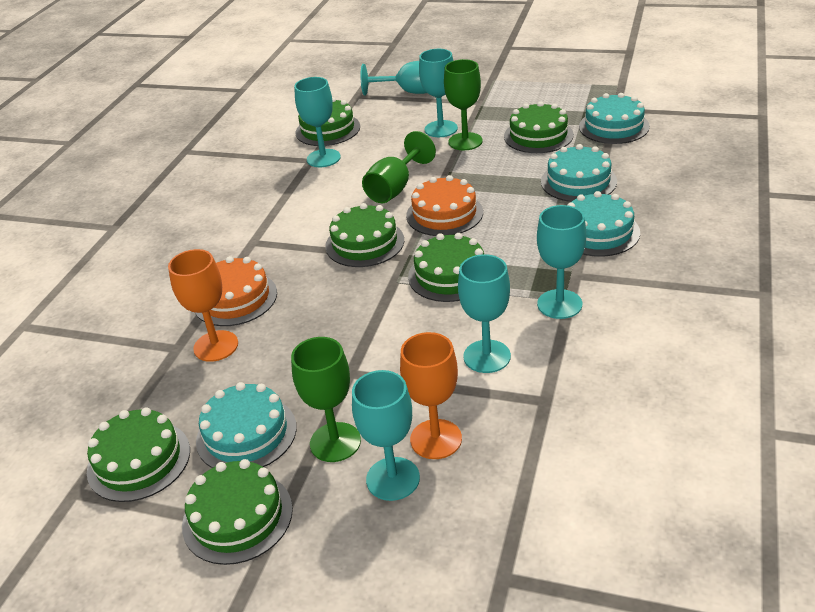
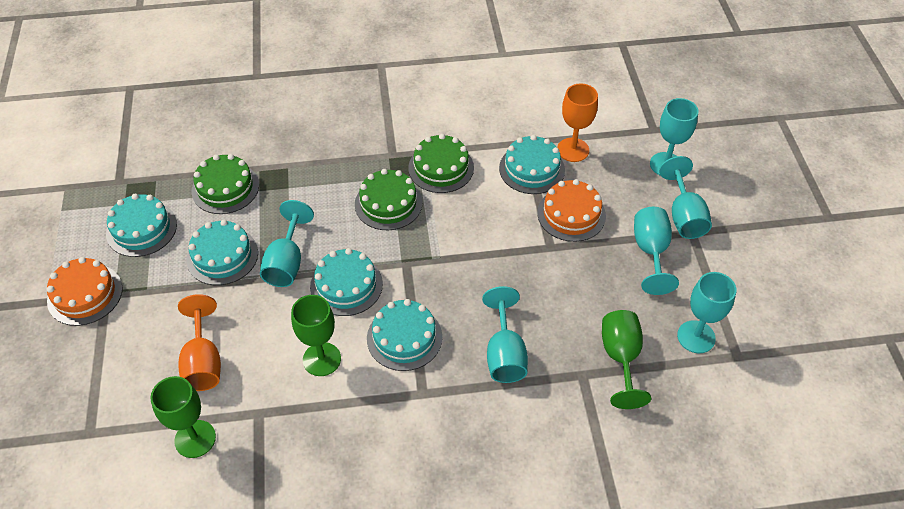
green cake: [87,407,190,502] [182,459,293,565] [296,97,360,146] [325,203,404,267] [408,233,484,302] [504,101,574,153] = 6 -> [191,154,259,214] [355,169,422,230] [408,134,474,193] = 3
turquoise cake: [196,382,297,468] [541,144,617,202] [568,191,640,257] [579,93,650,144] = 4 -> [106,194,177,257] [186,220,258,285] [310,248,383,316] [367,299,442,371] [499,135,565,194] = 5

